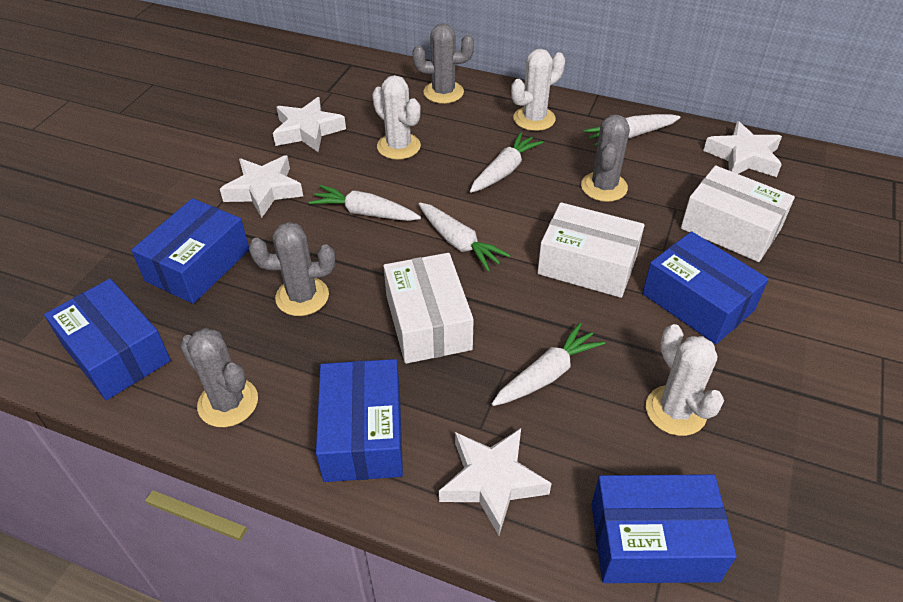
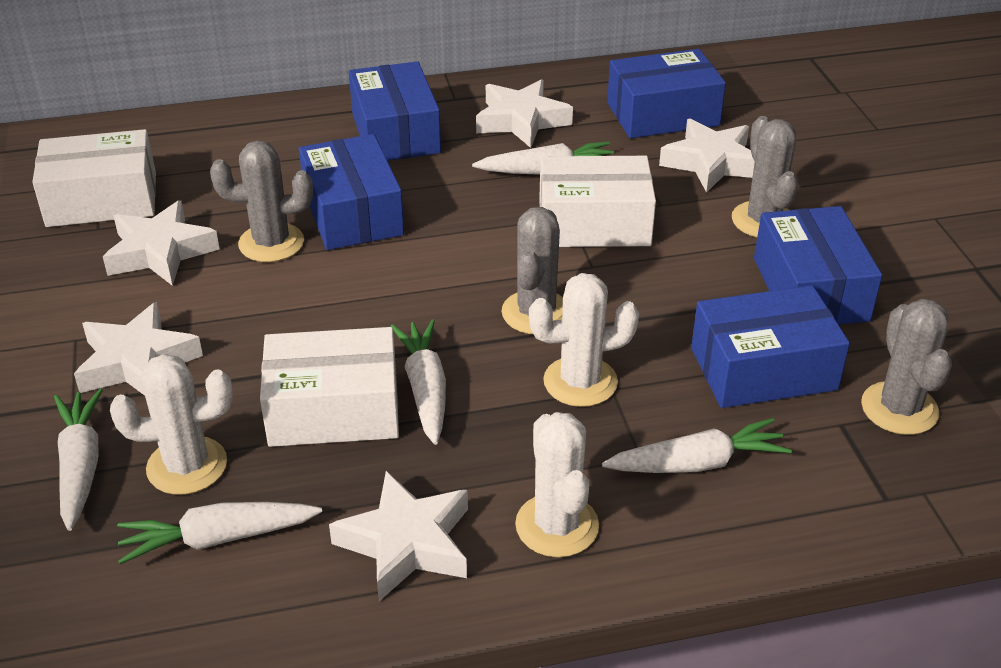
white star: [220,156,303,218] [273,97,346,152] [439,428,552,536] [703,121,782,177] = 4 -> [74,302,203,396] [103,200,220,286] [329,471,468,601] [476,79,573,148] [659,119,755,193] = 5

